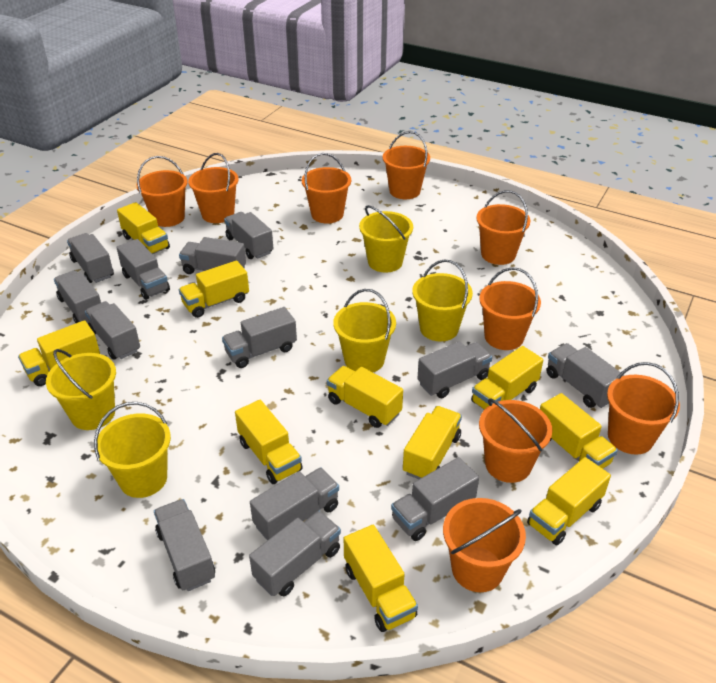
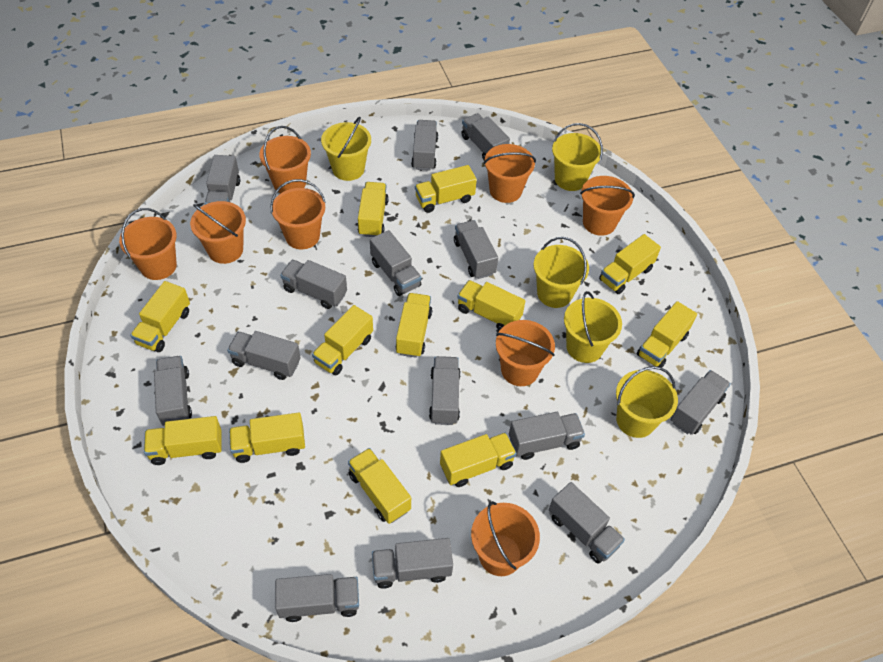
grey truck: [54,271,101,324] [67,233,114,283] [85,301,140,360] [116,239,170,300] [154,499,215,591] [179,237,246,274] [222,307,297,368] [224,212,274,259] [249,511,341,596] [250,467,339,541] [391,457,479,541] [417,341,492,398] [546,343,624,408] = 13 -> [154,356,192,426] [205,155,240,205] [227,331,301,380] [275,574,359,622] [280,260,347,309] [370,230,421,296] [372,538,453,589] [411,120,438,171] [429,356,461,425] [454,220,498,279] [461,113,510,161] [509,412,585,460] [549,482,625,564] [671,370,731,435] = 14
orange bucket: [136,156,188,227] [188,153,239,223] [302,153,351,224] [383,131,430,199] [443,498,526,592] [476,190,531,265] [479,267,541,350] [479,399,552,483] [607,362,680,455] = 9 -> [119,208,177,280] [190,201,246,264] [259,126,311,193] [270,179,326,249] [471,501,540,576] [484,144,536,203] [496,320,555,386] [580,176,635,236] = 8
yellow truck: [18,320,100,386] [117,202,170,254] [179,260,249,318] [235,400,303,484] [327,366,403,428] [344,525,418,632] [403,406,462,479] [471,346,543,410] [527,457,611,546] [540,393,618,469] = 10 -> [130,281,190,352] [144,416,221,465] [229,413,305,463] [312,305,373,375] [348,448,411,524] [358,182,389,237] [395,293,432,358] [415,165,477,213] [440,433,517,487] [457,280,525,331] [599,234,661,294] [637,301,697,367] = 12

